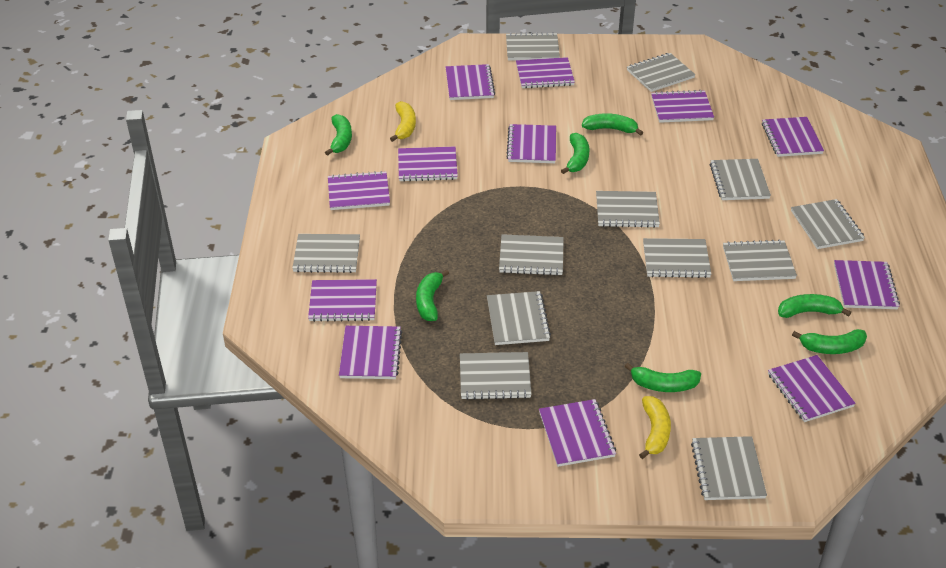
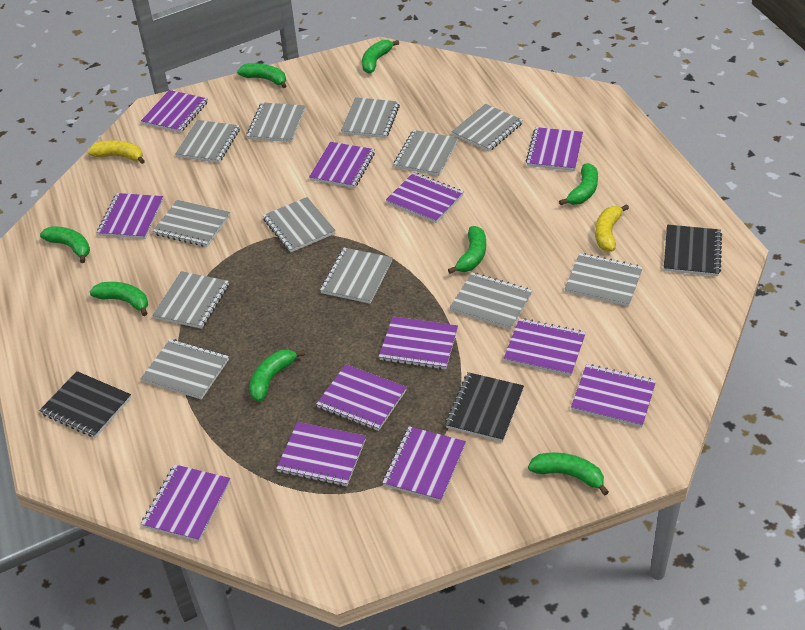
black notebook: none = 0 -> [39,371,131,438] [445,372,524,442] [664,225,722,276] = 3
green banana: [325,114,352,156] [416,269,449,321] [561,133,589,174] [582,113,643,136] [624,363,701,392] [778,294,851,318] [792,329,867,354] = 7 -> [40,226,90,263] [90,282,148,316] [237,63,287,88] [249,349,305,402] [362,40,399,74] [448,226,486,274] [528,452,609,496] [559,163,598,205] = 8

